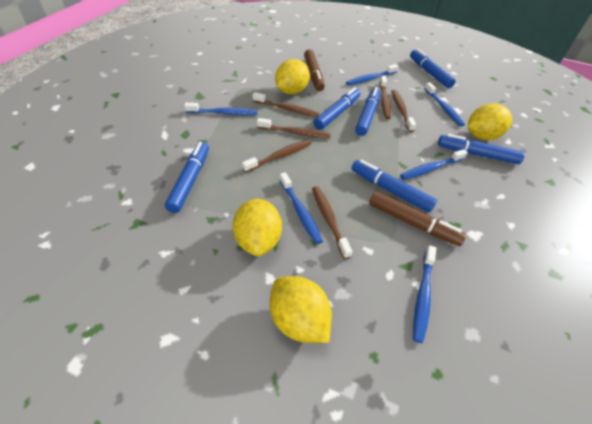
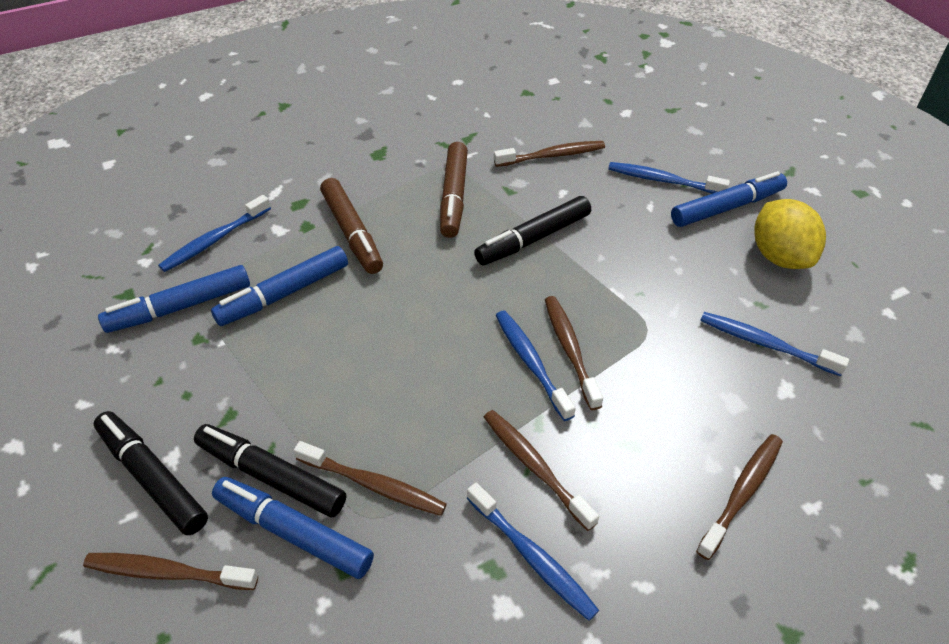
black marker: none = 0 -> [94,411,208,535] [194,424,346,517] [474,196,591,265] = 3
blue marker: [165,142,209,213] [313,87,360,130] [351,160,437,212] [355,87,381,136] [410,49,456,88] [438,134,525,164] = 6 -> [98,265,250,333] [211,246,348,326] [212,477,374,579] [671,171,787,227] = 4
blue toothbrush: [184,103,258,115] [280,172,323,244] [346,64,399,85] [400,149,468,180] [413,245,436,343] [424,82,465,126] = 6 -> [158,195,271,272] [467,482,599,621] [496,310,576,421] [608,162,730,194] [700,312,849,376] = 5
yellow lemon: [233,199,282,256] [270,276,332,343] [275,59,310,94] [468,103,512,140] = 4 -> [755,199,826,269] = 1

